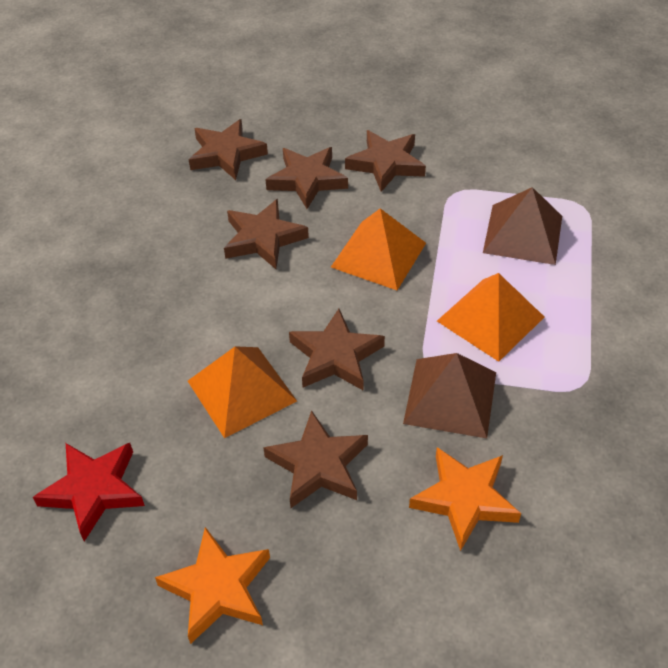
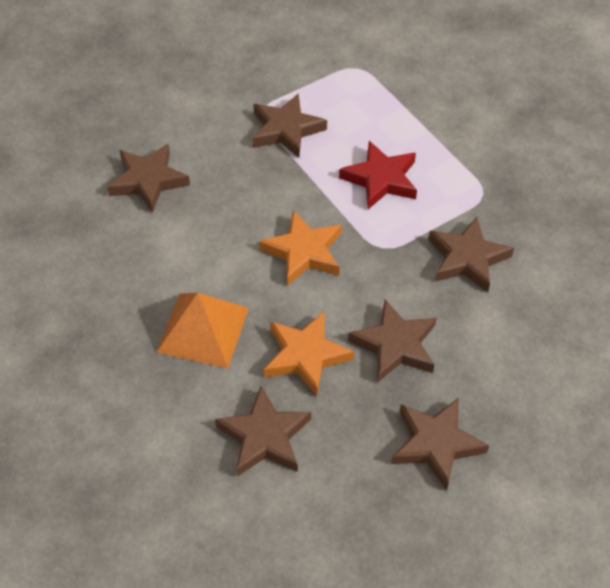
brown pyramid: [403,353,496,438] [483,187,562,265] = 2 -> none = 0
orange pyramid: [188,346,297,438] [331,208,426,290] [437,273,544,362] = 3 -> [156,293,249,368] = 1

